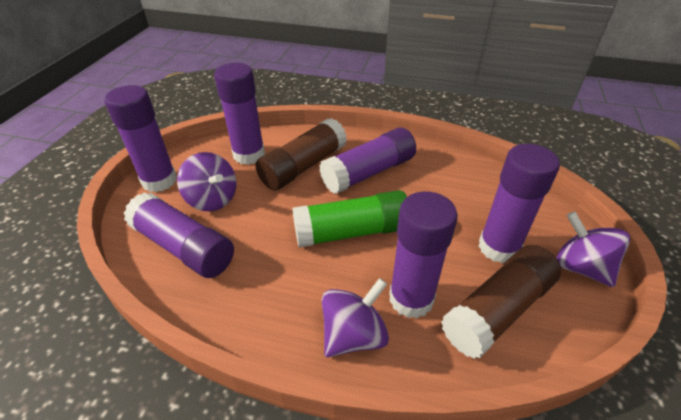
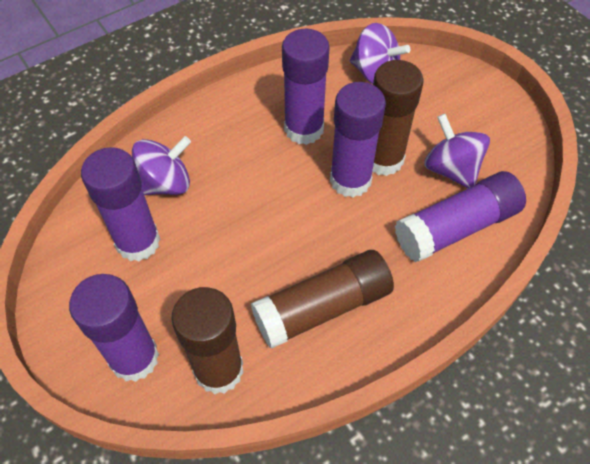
brown glue stick: [255,118,347,190] [441,245,561,359] = 2 -> [171,287,244,394] [251,250,394,349] [373,60,424,176] = 3
green glue stick: [292,190,407,248] = 1 -> none = 0
purple glue stick: [104,85,177,192] [124,192,234,278] [214,63,265,165] [319,128,416,194] [389,191,458,318] [479,144,560,263] = 6 -> [69,274,159,382] [81,147,160,261] [282,29,330,145] [330,82,386,197] [395,171,526,262] = 5

